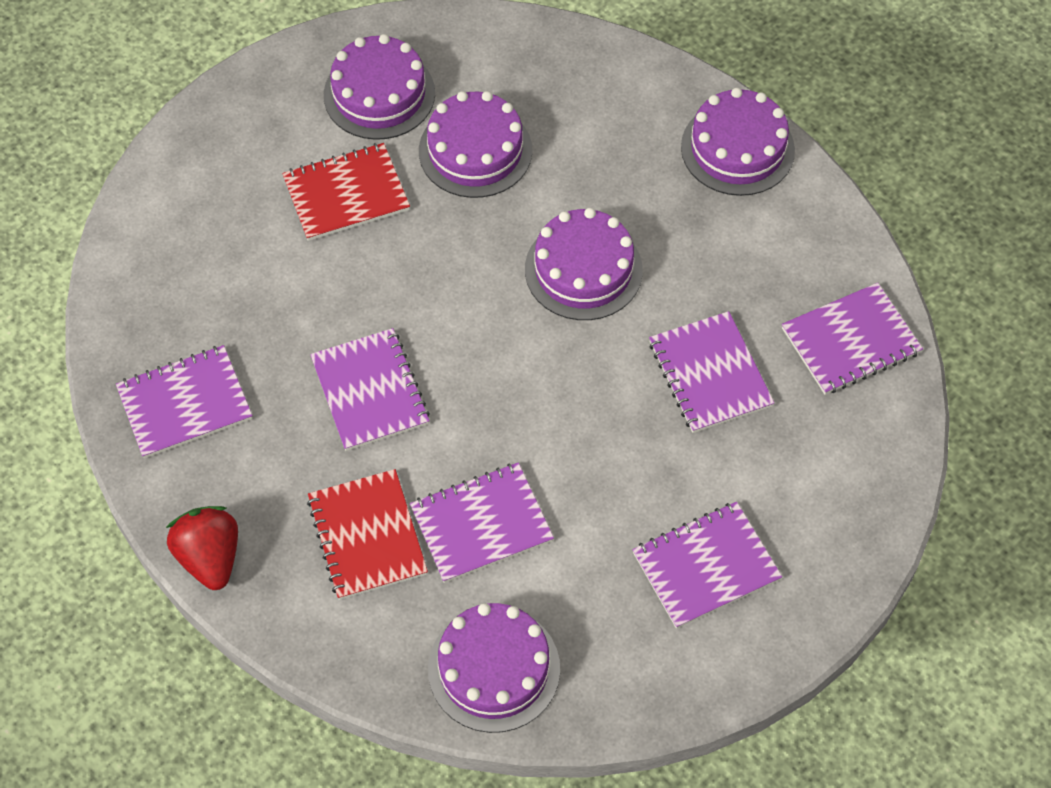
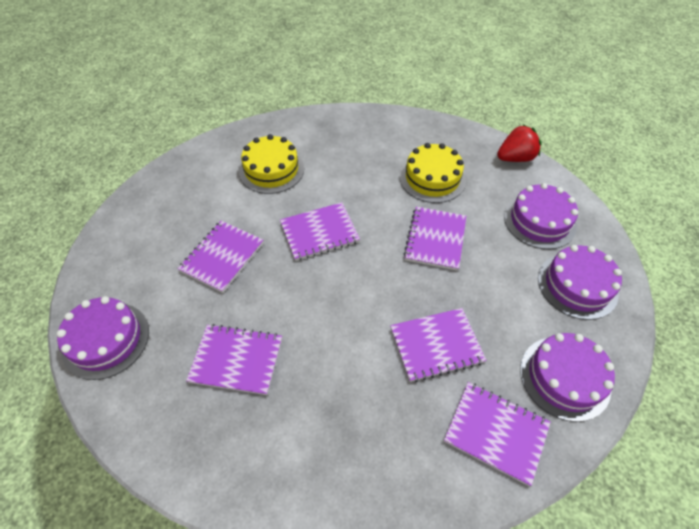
purple cake: [324,34,435,140] [419,91,532,198] [428,603,560,733] [525,208,643,320] [681,88,795,196] = 5 -> [57,296,149,380] [504,183,578,249] [520,333,615,422] [538,245,622,320] = 4
red notebook: [282,143,410,241] [307,469,428,600] = 2 -> none = 0
yellow cake: none = 0 -> [239,134,304,194] [400,143,466,203] = 2

